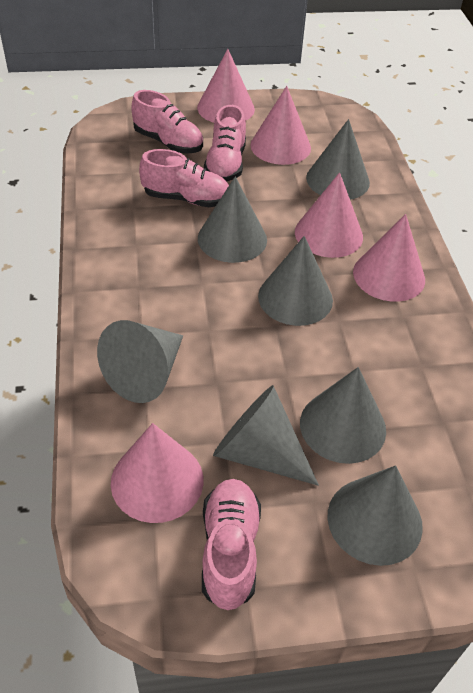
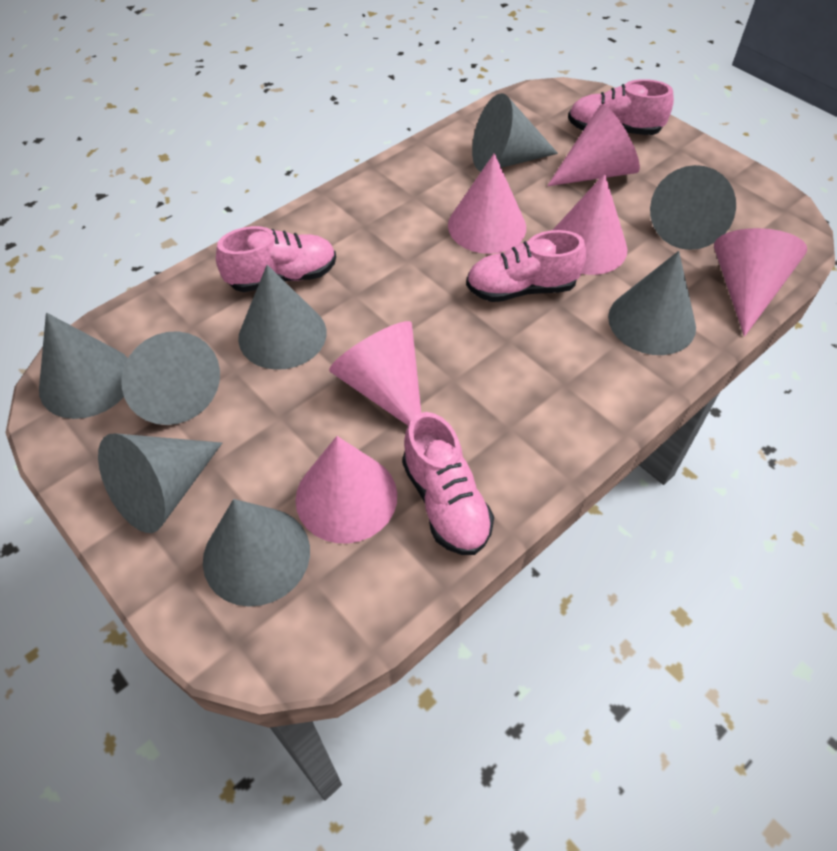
grey cone: [97,320,183,403] [198,176,267,263] [213,385,319,486] [258,236,333,326] [300,367,386,464] [306,119,370,200] [328,465,423,566] = 7 -> [39,313,128,419] [98,433,222,533] [121,331,220,425] [203,499,310,607] [238,265,326,370] [472,93,558,171] [608,251,696,355] [650,165,736,250] = 8
pink cone: [111,423,204,523] [197,49,255,123] [250,86,311,165] [295,172,363,258] [353,214,425,302] = 5 -> [295,436,397,543] [329,321,421,426] [448,153,526,254] [547,104,640,186] [553,173,627,275] [714,228,807,337] = 6

